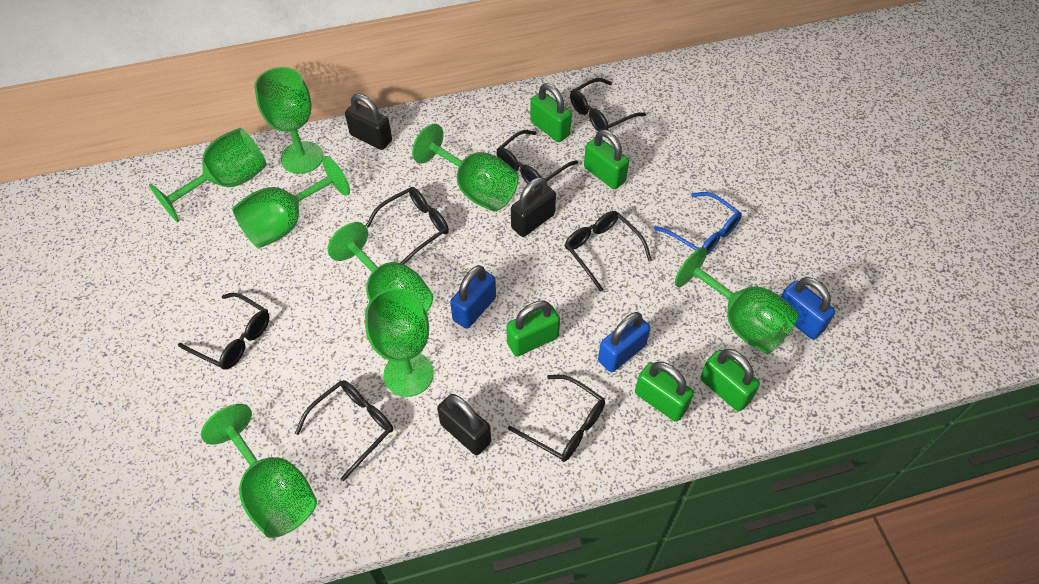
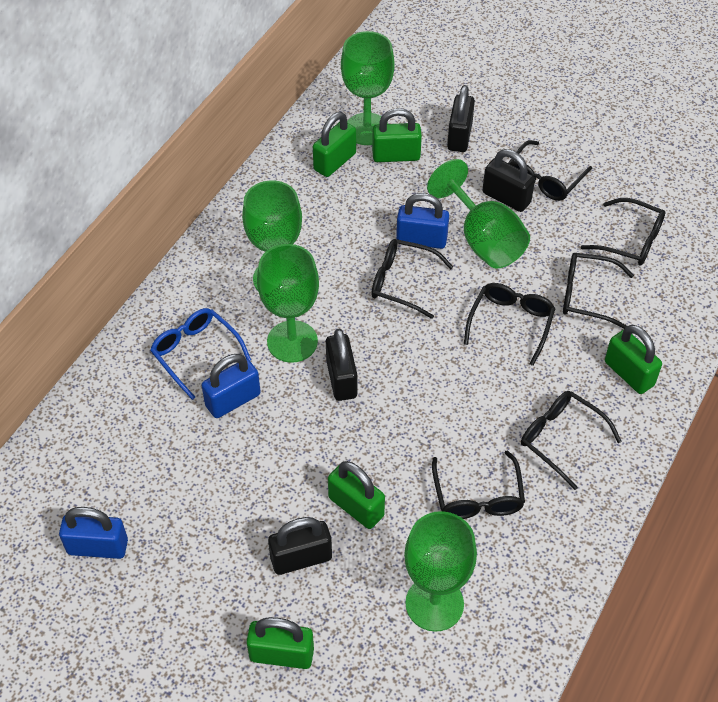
black padlock: [345,94,392,150] [437,394,491,455] [511,177,556,237] = 3 -> [268,517,332,575] [326,328,357,401] [447,85,475,152] [482,149,535,212] = 4
green goblet: [149,128,267,222] [201,404,317,538] [232,156,350,248] [254,67,323,174] [328,222,433,313] [365,288,434,397] [412,124,519,211] [675,247,800,354] = 8 -> [242,180,302,290] [257,244,319,363] [341,31,395,145] [404,511,477,632] [427,159,530,269] = 5

